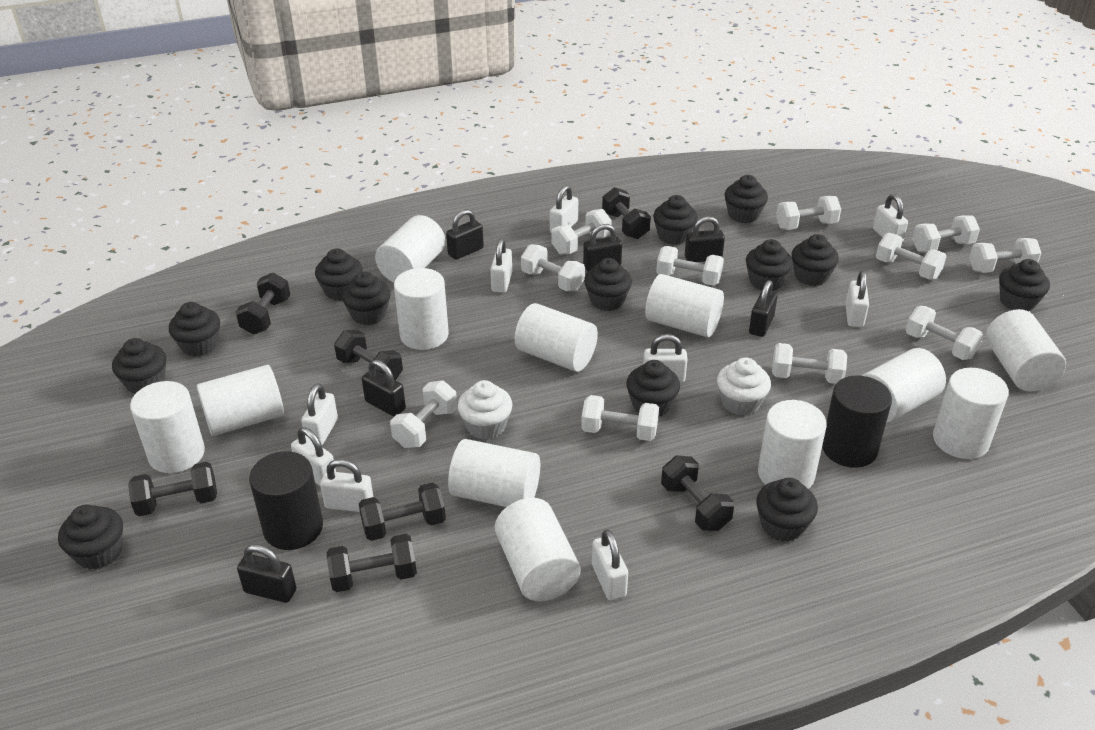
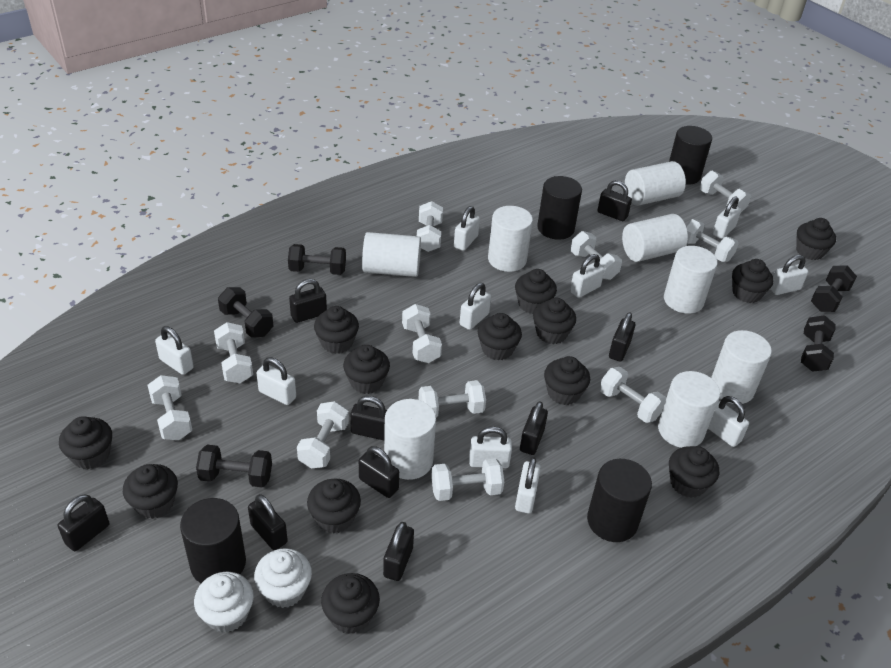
black cylinder: [249,451,323,550] [822,375,892,468] = 2 -> [180,498,246,583] [537,176,582,240] [587,459,652,542] [669,126,712,185] = 4
black dumbbell: [128,462,217,516] [236,273,290,334] [327,534,417,592] [334,330,403,380] [359,482,446,541] [602,187,651,239] [661,456,734,531] = 7 -> [196,445,272,488] [218,287,273,338] [288,244,346,275] [801,315,836,372] [811,265,857,312] = 5
black padlock: [237,544,296,603] [362,360,406,417] [446,209,484,260] [583,224,622,271] [685,216,725,262] [749,280,778,337] = 6 -> [58,494,109,551] [248,494,288,550] [289,279,327,323] [350,396,387,440] [359,446,399,498] [383,522,414,581] [520,401,548,455] [597,180,632,221] [609,312,635,362] = 9
white cylinder: [130,381,205,473] [197,365,284,436] [375,215,445,282] [394,268,449,350] [448,439,540,507] [495,498,580,601] [515,303,598,372] [645,274,724,337] [758,400,827,489] [862,348,946,423] [933,368,1009,459] [986,309,1066,392] = 12 -> [362,232,421,277] [384,399,436,480] [488,206,533,272] [622,214,688,262] [625,161,686,206] [658,371,720,448] [664,246,718,314] [711,330,772,404] = 8
white padlock: [291,427,336,486] [301,383,338,445] [320,459,373,512] [490,238,512,293] [550,185,578,232] [592,529,628,600] [643,334,688,383] [846,271,869,327] [873,194,908,243] = 9 -> [155,326,194,375] [256,357,296,405] [454,206,480,251] [460,283,491,330] [469,426,512,468] [515,457,541,513] [570,254,605,298] [708,396,749,447] [712,196,741,239] [770,255,808,295] = 10

